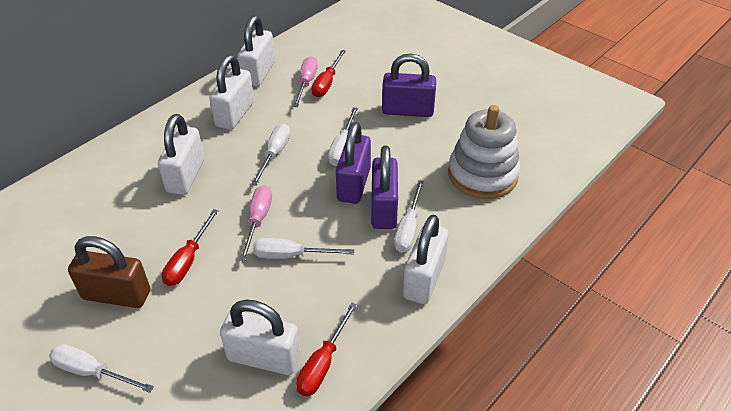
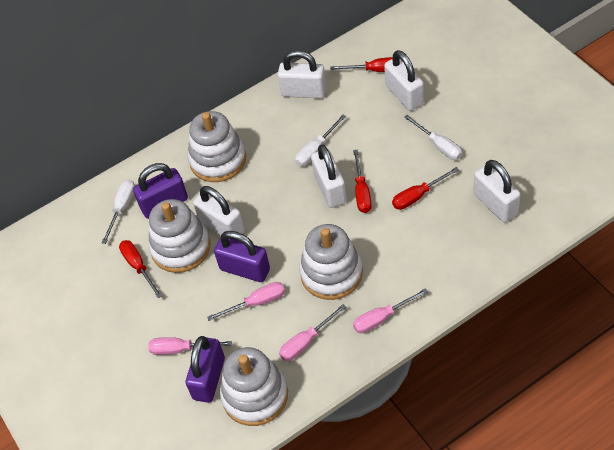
brown padlock: [68,236,150,308] = 1 -> none = 0
pink screwdriver: [240,185,272,261] [293,56,318,107] = 2 -> [148,337,232,355] [207,282,285,321] [279,304,346,361] [353,288,428,333] = 4
red screwdriver: [162,209,218,286] [296,303,357,396] [311,50,346,97] = 3 -> [119,240,162,299] [331,57,393,72] [353,149,372,213] [392,167,459,210] = 4
white screwdriver: [49,344,154,393] [251,124,291,186] [253,238,354,259] [328,107,358,166] [394,180,424,253] = 5 -> [102,180,135,244] [295,115,346,166] [404,115,462,160] = 3
white stacking toy: [448,105,520,199] = 1 -> [149,199,211,273] [188,111,246,182] [220,347,288,426] [299,224,363,300] = 4

